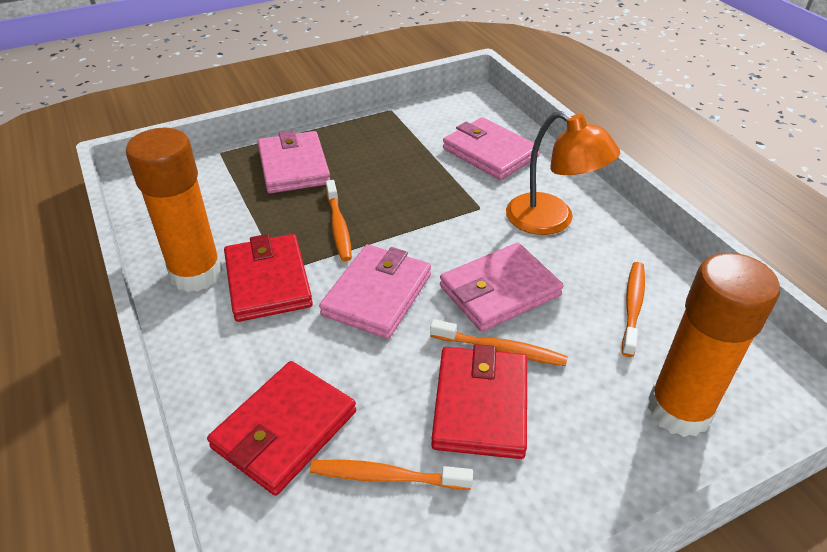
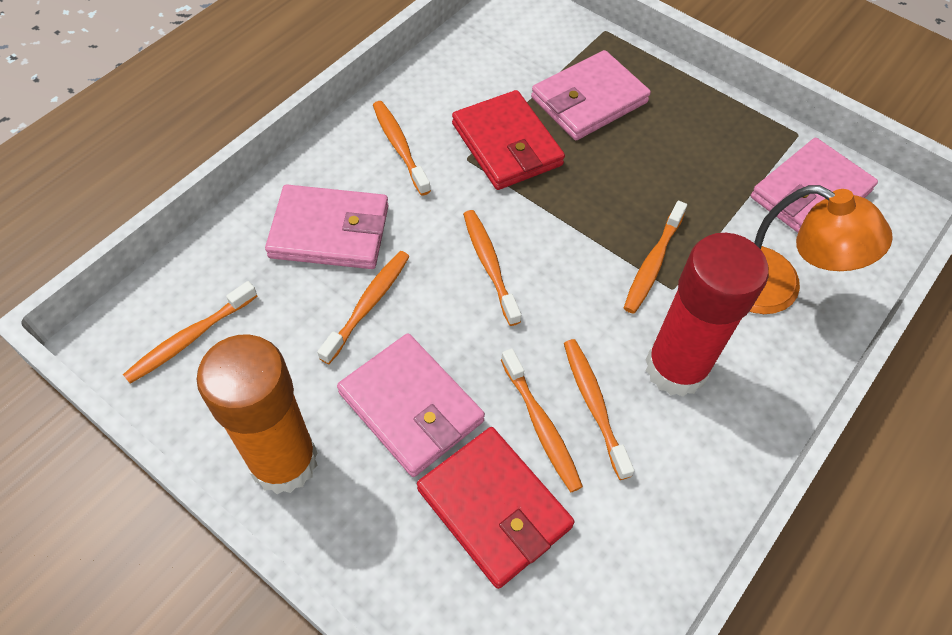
orange glue stick: [126,128,223,292] [647,253,780,437] = 2 -> [196,335,317,494] = 1
orange toothbrush: [310,459,473,490] [326,180,352,261] [430,319,568,366] [622,262,645,357] = 4 -> [123,281,257,384] [317,251,410,364] [373,101,431,196] [463,210,521,326] [501,348,583,492] [564,339,634,480] [624,201,687,314] = 7
red glue stick: none = 0 -> [646,233,769,397] = 1
red wallet: [207,361,356,496] [224,234,313,322] [431,344,527,459] = 3 -> [417,427,575,589] [452,90,565,190] = 2

